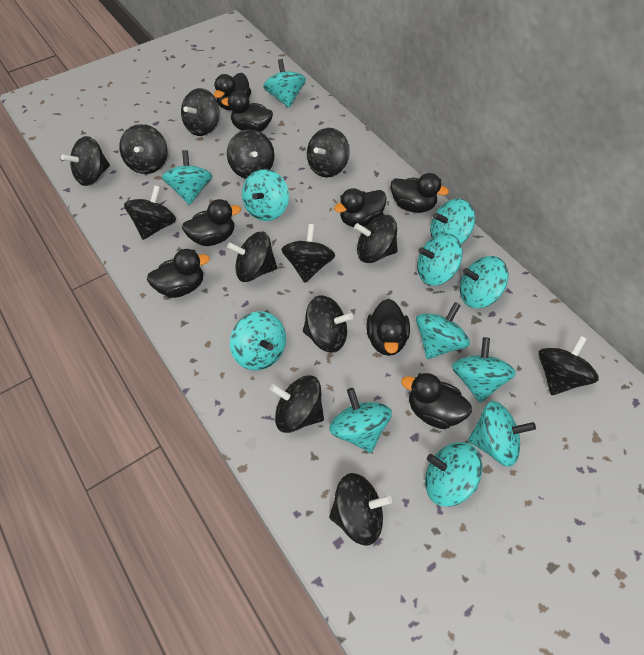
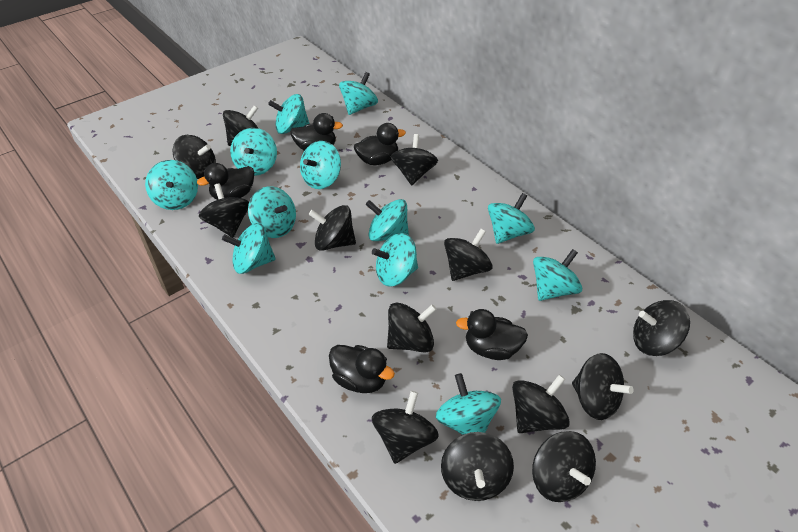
black duck: [147,249,210,298] [182,199,241,246] [214,73,251,110] [221,91,273,132] [334,188,387,227] [366,299,410,356] [391,173,449,213] [401,373,472,429] = 8 -> [197,163,254,200] [290,113,343,151] [329,345,395,393] [354,123,406,165] [456,309,528,360] = 5

